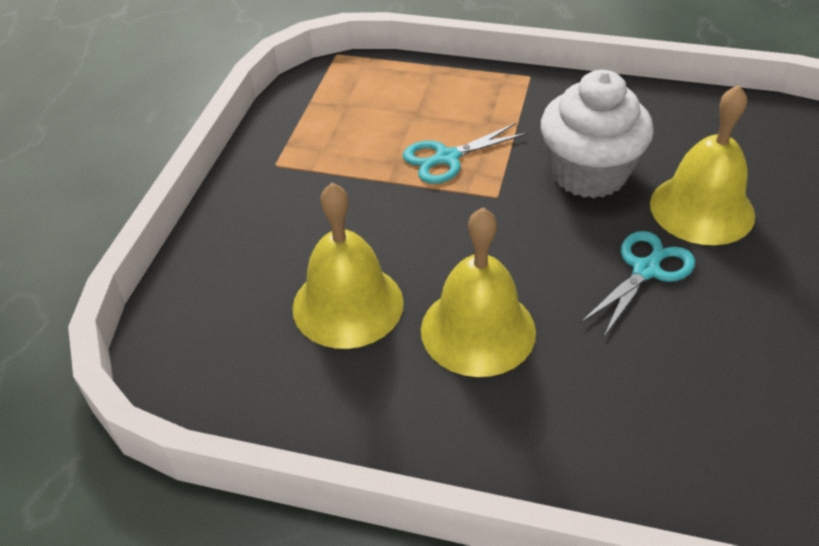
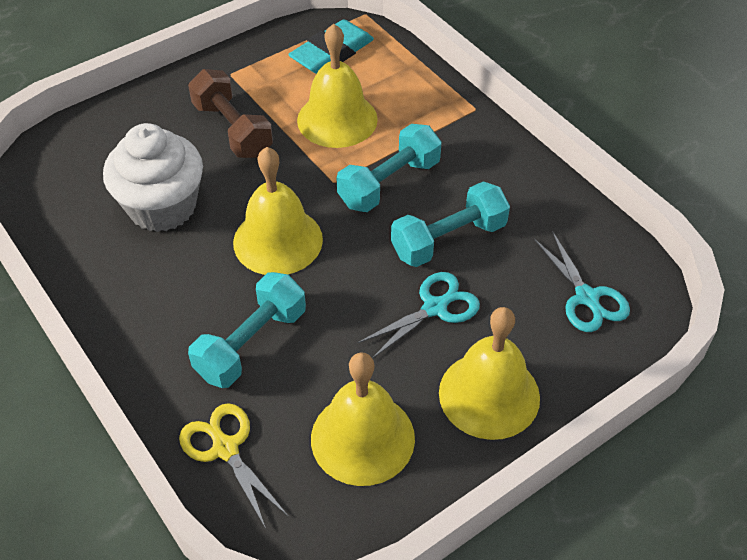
brown dumbbell: none = 0 -> [188,69,273,158] = 1
turquoise dumbbell: none = 0 -> [188,272,306,388] [337,124,442,212] [391,182,510,267] = 3
turquoise eraser: none = 0 -> [288,19,374,74] = 1
yellow bell: [293,183,404,349] [421,208,536,377] [650,85,755,245] = 3 -> [233,147,323,275] [297,24,378,148] [311,353,415,486] [439,307,540,440] = 4
yellow scissors: none = 0 -> [179,403,288,529] = 1

